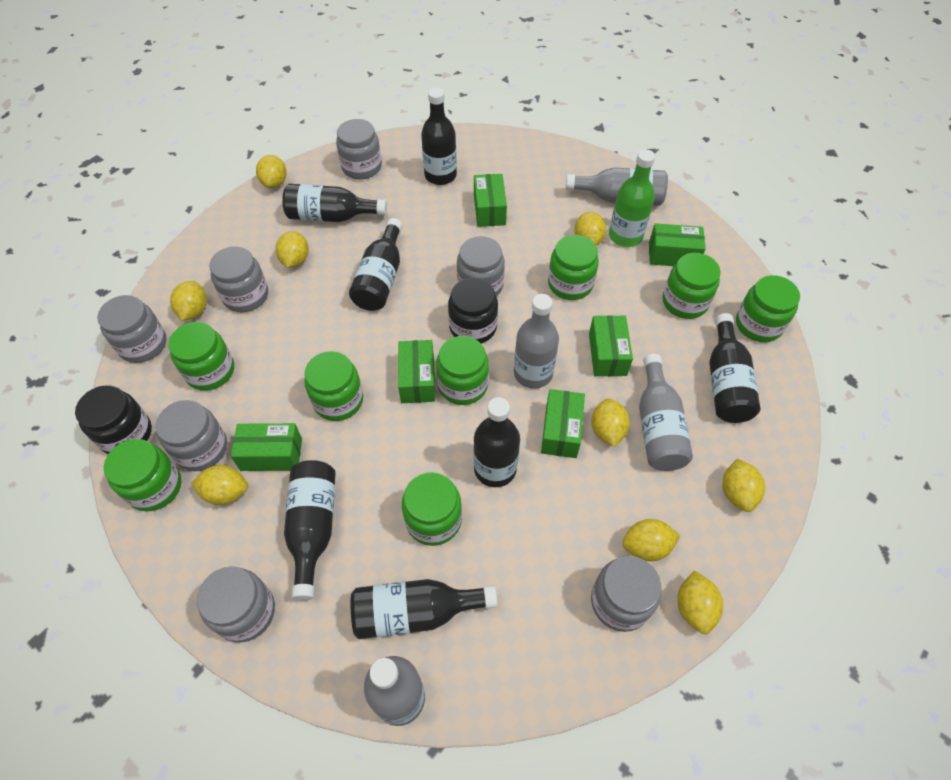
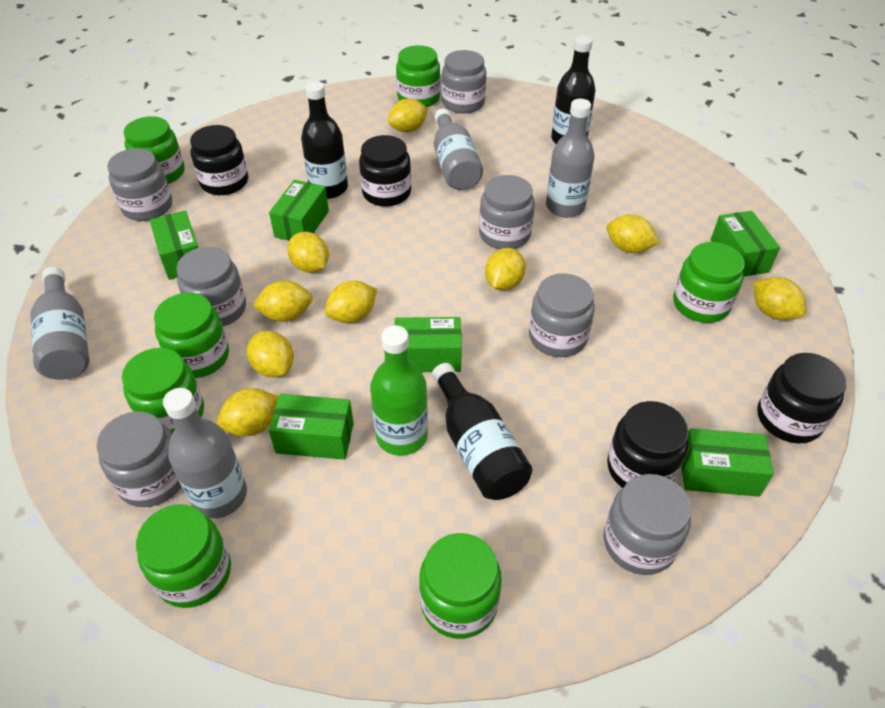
black bottle: [282,184,387,222] [284,460,336,601] [349,218,402,311] [351,579,497,639] [421,88,457,185] [474,397,520,487] [709,313,761,423] = 7 -> [301,81,348,199] [432,363,533,500] [551,35,596,144] = 3
black jar: [75,385,152,454] [448,278,498,344] = 2 -> [190,125,248,195] [359,135,411,207] [607,401,689,488] [757,353,846,444] = 4
green jar: [104,439,181,511] [168,322,234,391] [304,351,363,421] [402,472,462,546] [436,336,489,405] [548,235,599,300] [663,253,720,319] [736,275,800,342] = 8 -> [122,348,204,433] [124,116,185,184] [136,505,231,608] [154,293,229,378] [396,45,440,107] [419,533,502,639] [673,242,745,323] = 7

